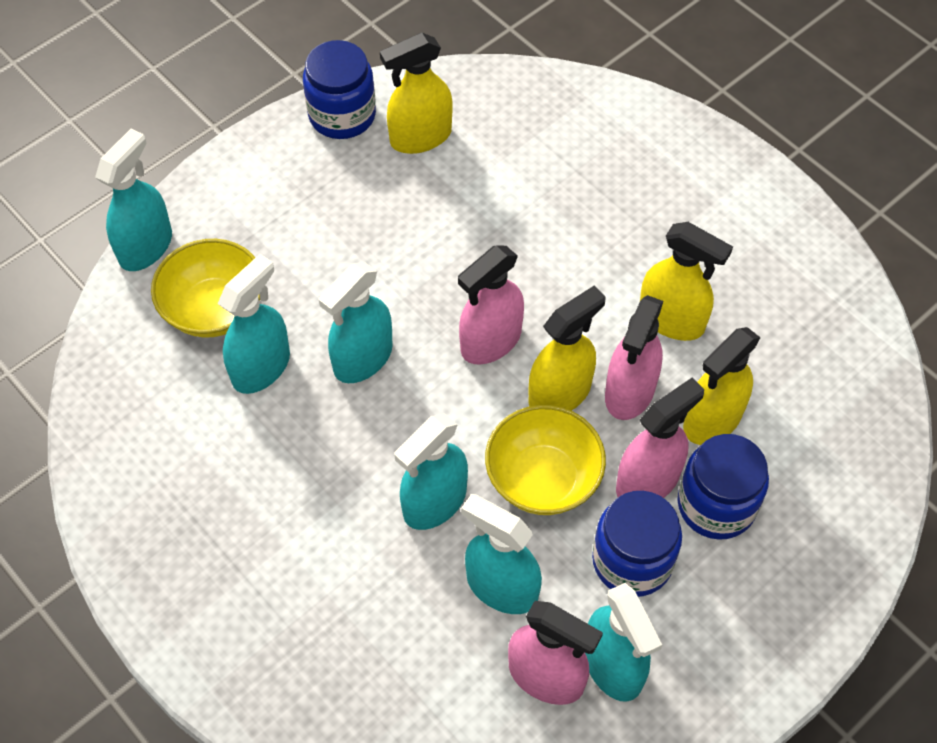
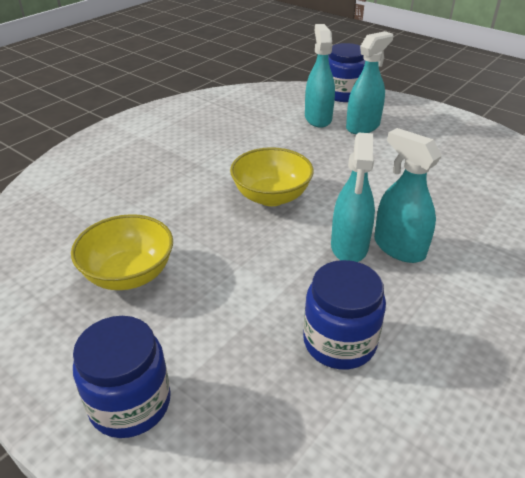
pink spray bottle: [458,245,524,365] [508,601,603,705] [605,295,663,420] [616,378,704,498] = 4 -> none = 0
turquoise spray bottle: [95,129,172,271] [218,254,290,394] [319,262,393,383] [395,414,468,530] [461,494,542,614] [584,583,662,702] = 6 -> [305,24,335,128] [331,133,375,262] [346,31,393,134] [374,128,442,263] = 4
yellow spray bottle: [380,33,453,154] [529,286,606,411] [640,222,733,341] [683,327,761,445] = 4 -> none = 0

